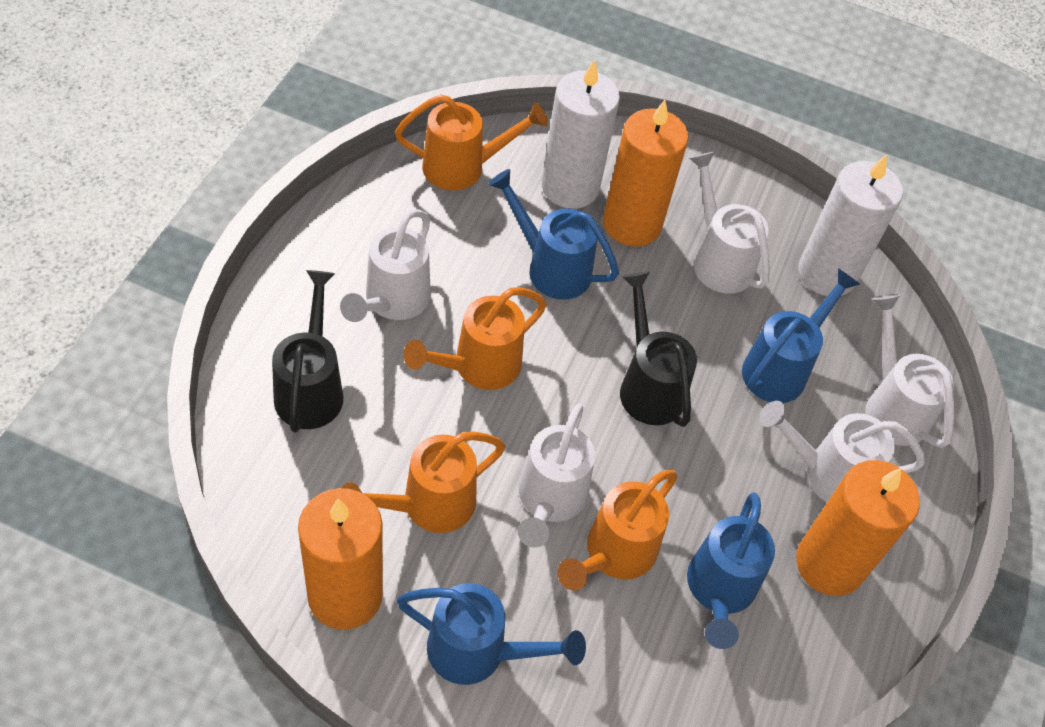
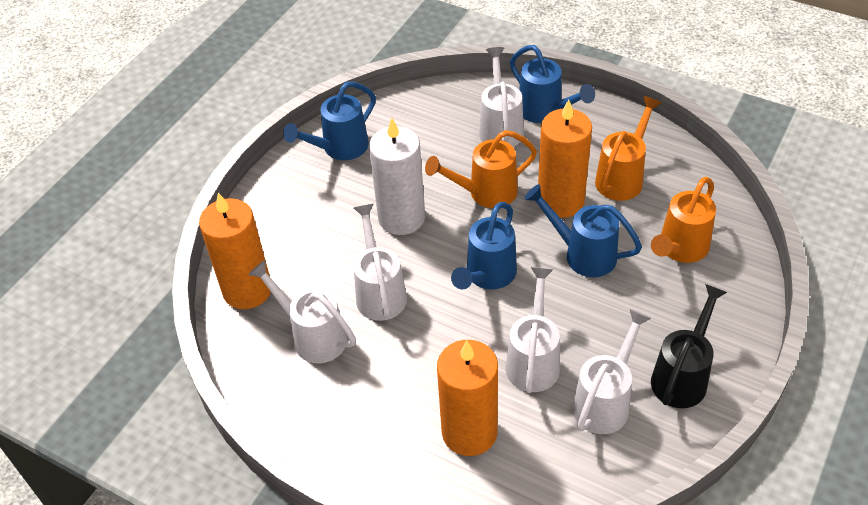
black watering can: [272,270,343,432] [620,272,697,427] = 2 -> [651,284,727,408] = 1
orange watering can: [342,432,505,533] [395,94,548,190] [403,287,546,390] [557,470,677,591] = 4 -> [425,130,537,208] [595,96,662,201] [651,177,716,263] = 3
white candle: [541,59,620,209] [798,154,903,296] = 2 -> [369,118,425,235] = 1

